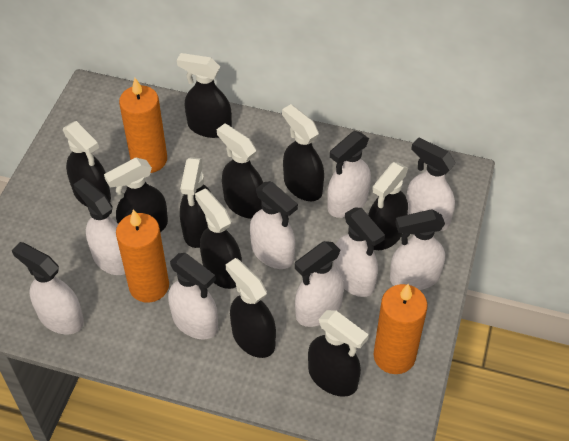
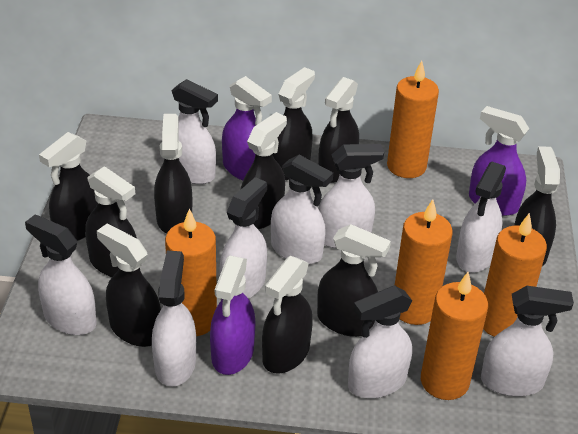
orange candle: [116,209,169,303] [119,78,167,173] [373,284,428,374] = 3 -> [165,209,217,336] [387,61,439,178] [394,199,453,325] [421,272,488,400] [483,213,547,337] = 5
purple spray bottle: none = 0 -> [210,256,255,375] [222,76,272,180] [469,106,529,216] = 3

